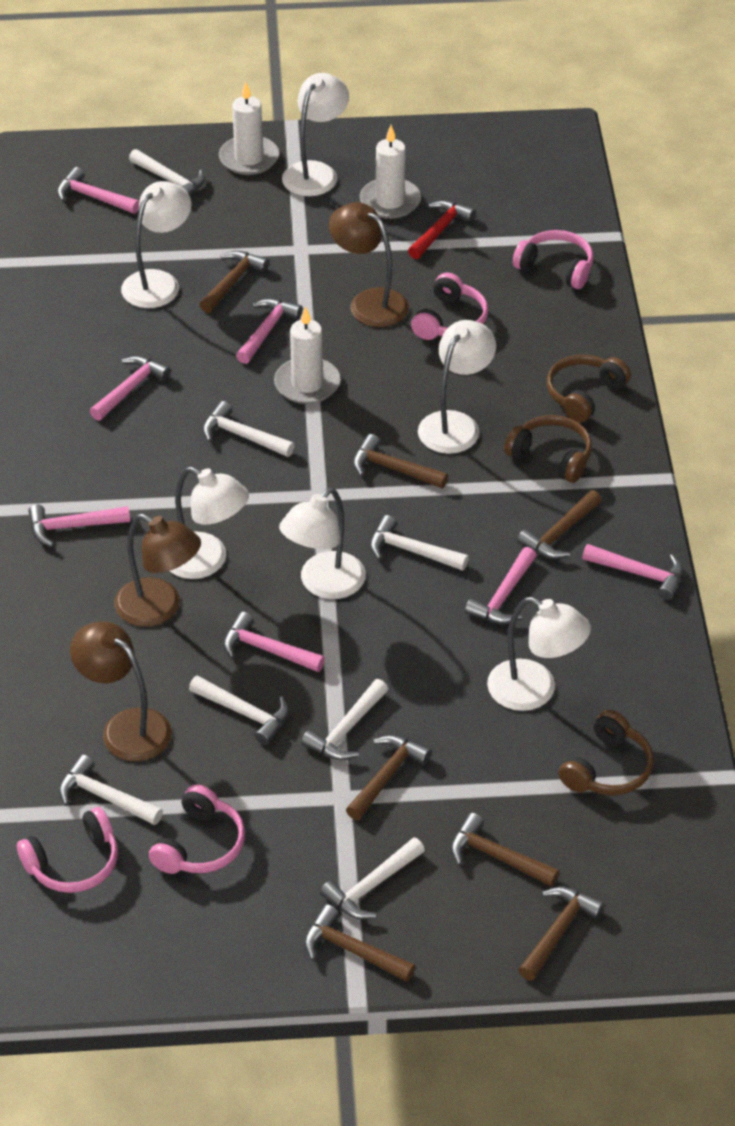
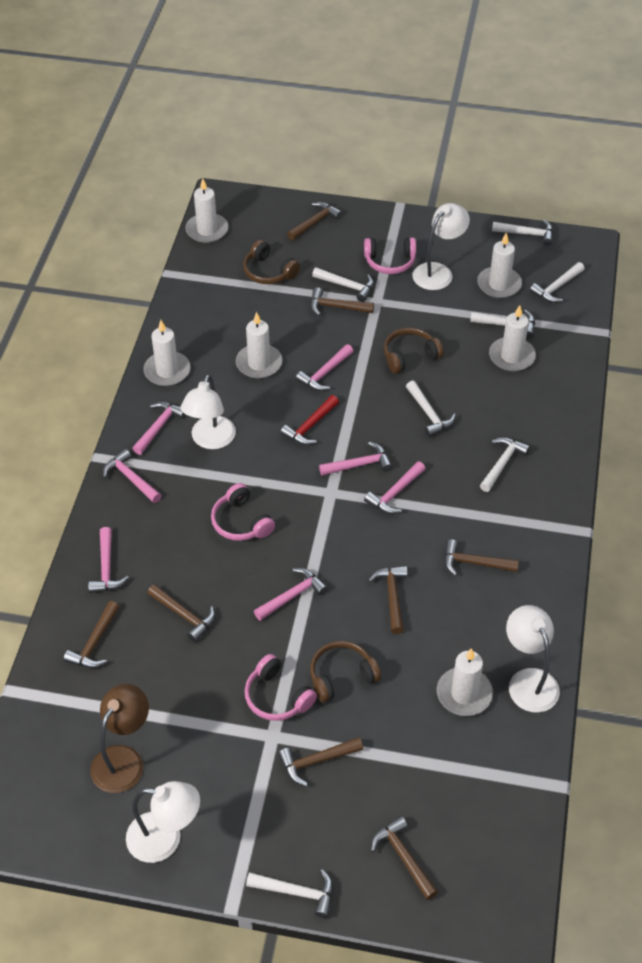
brown hammer: [199,251,269,313] [304,904,415,982] [346,735,432,820] [353,434,448,488] [451,813,559,887] [517,490,602,559] [518,886,604,981] = 7 -> [63,601,119,668] [147,584,215,642] [278,737,363,786] [287,202,342,240] [310,287,374,316] [368,566,408,634] [371,816,438,900] [444,540,519,576] = 8
brown lamp: [70,621,172,761] [114,514,201,627] [329,202,409,327] = 3 -> [90,684,149,793] = 1
pink headphones: [17,807,118,893] [149,784,245,874] [411,272,488,340] [513,230,593,289] = 4 -> [211,483,275,541] [244,654,317,721] [364,237,416,274] = 3
white candle: [219,82,279,175] [274,306,341,404] [359,125,421,219] = 3 -> [143,320,191,386] [185,178,229,243] [236,312,283,379] [437,648,493,716] [477,233,522,298] [489,305,536,372] = 6
white lamp: [121,181,191,308] [170,467,249,579] [279,487,366,599] [282,73,349,196] [418,320,496,454] [487,597,591,711] = 6 -> [126,781,200,863] [181,374,236,449] [412,203,470,290] [506,605,560,713] = 4

